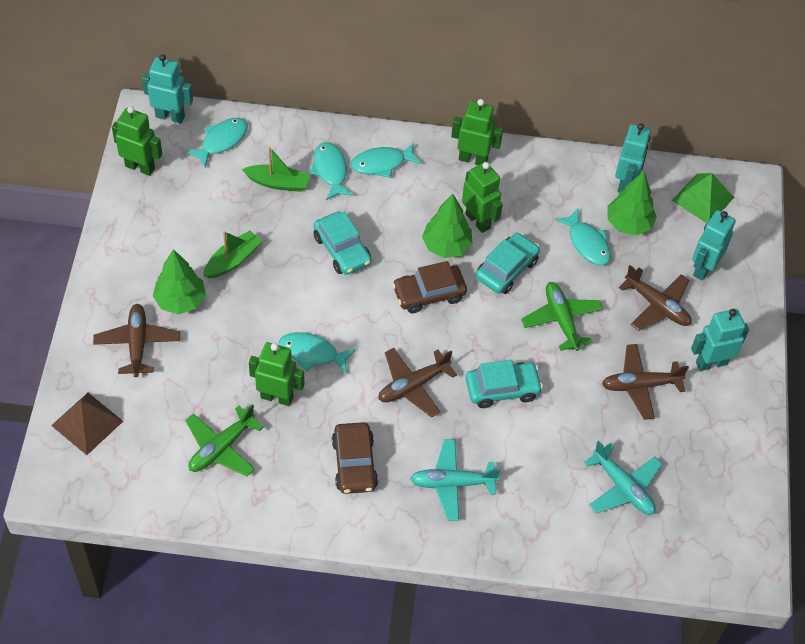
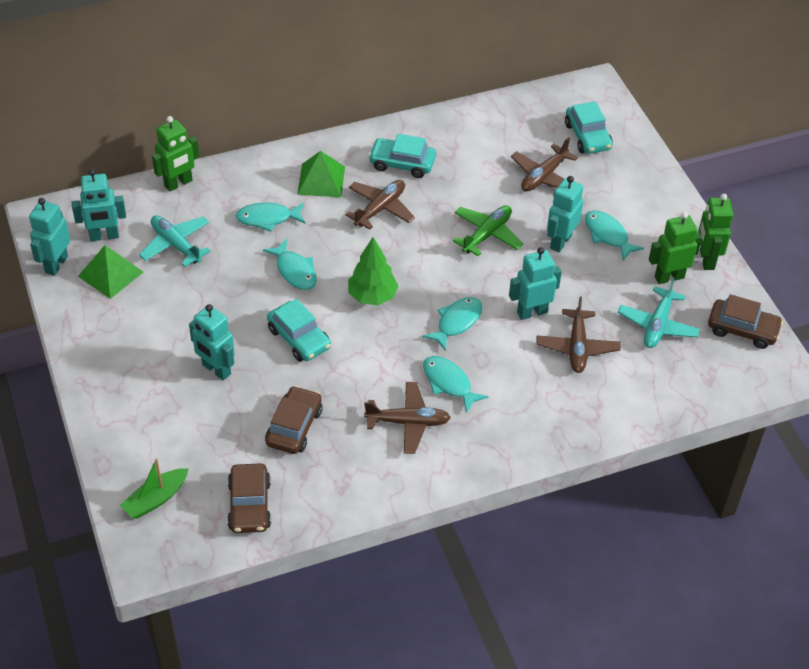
brown car: [332,422,378,494] [392,261,467,314] = 2 -> [227,463,271,533] [265,386,323,454] [708,294,783,349] = 3
brown pyramid: [51,393,123,455] = 1 -> none = 0
green boat: [203,230,262,279] [242,147,310,192] = 2 -> [120,459,189,519] = 1
green plane: [185,404,264,476] [521,282,603,351] = 2 -> [453,205,523,256] = 1
green pyramid: [672,173,734,223] = 1 -> [78,245,143,299] [297,151,345,197] = 2
green robot: [112,106,162,176] [249,342,304,406] [451,99,503,165] [462,162,503,233] = 4 -> [152,116,199,192] [649,212,702,284] [698,194,734,270] = 3
green tree: [153,249,206,314] [422,194,473,258] [607,171,657,235] = 3 -> [348,237,399,305] = 1
turquoise robot: [142,54,193,124] [615,123,651,193] [691,309,749,371] [692,210,736,281] = 4 -> [29,198,70,276] [72,169,126,241] [189,304,235,380] [509,247,562,320] [547,176,583,252] = 5

